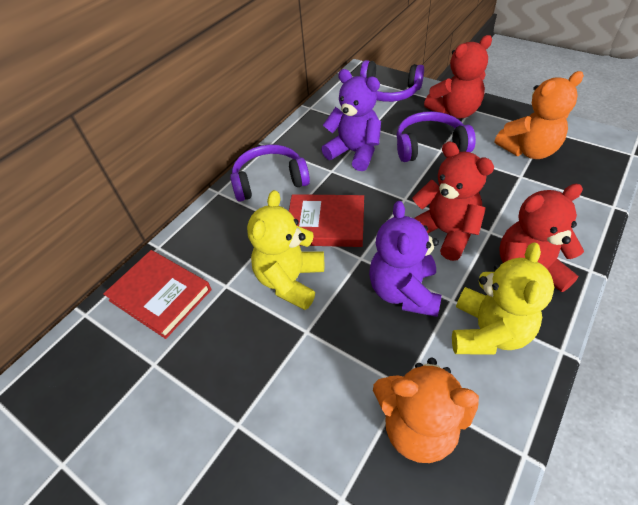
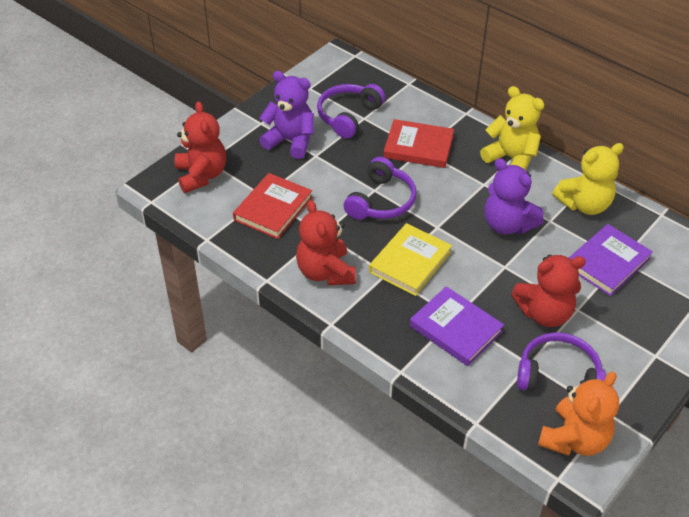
orange teddy bear: [373,358,479,463] [495,71,584,159] = 2 -> [538,372,619,456] = 1
purple book: none = 0 -> [410,286,504,366] [569,224,653,296] = 2
yellow book: none = 0 -> [369,223,452,296] = 1

